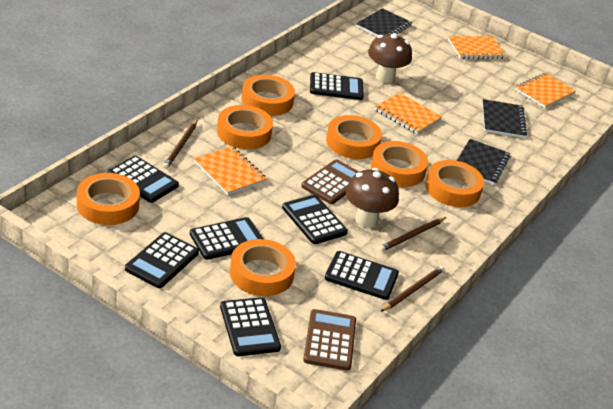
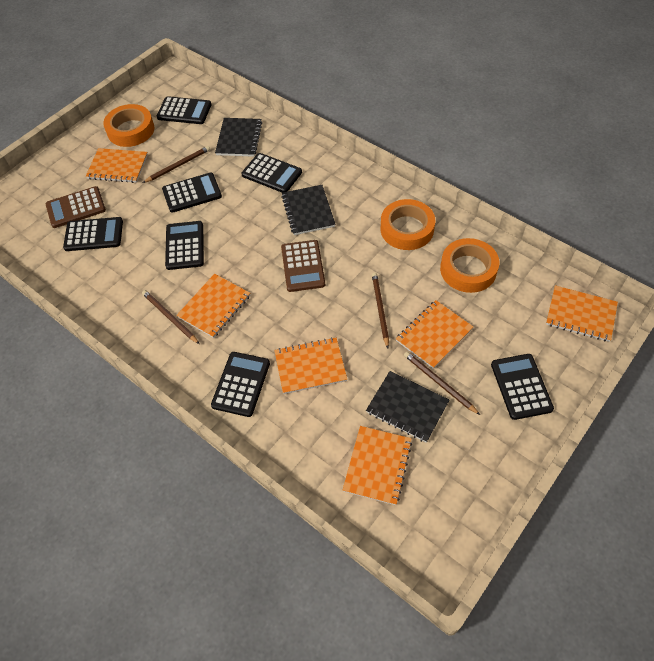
brown mushroom: [346,168,399,228] [368,33,412,83] = 2 -> none = 0
brown pencil: [163,120,197,169] [379,217,446,252] [380,266,444,312] = 3 -> [142,290,199,344] [143,146,210,183] [372,272,389,348] [404,351,480,415] = 4
orange notebook: [194,146,267,195] [374,93,442,134] [448,36,506,59] [515,73,576,108] = 4 -> [86,148,148,183] [177,274,250,338] [274,337,347,394] [343,426,412,505] [396,300,473,369] [546,285,618,342] = 6
orange tape: [77,173,140,225] [217,105,273,149] [230,239,296,296] [241,75,295,116] [326,115,382,159] [371,141,428,187] [425,160,484,207] = 7 -> [103,104,154,147] [380,199,435,250] [440,238,499,293] = 3

